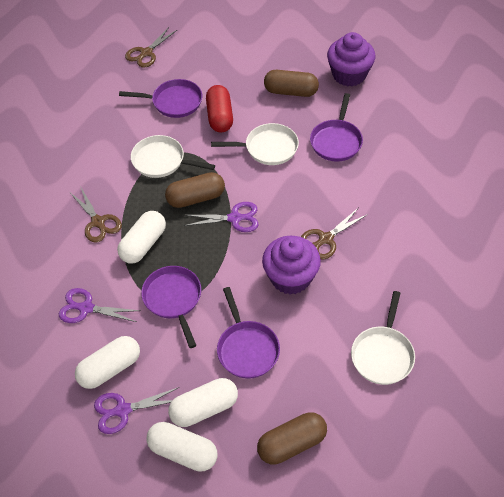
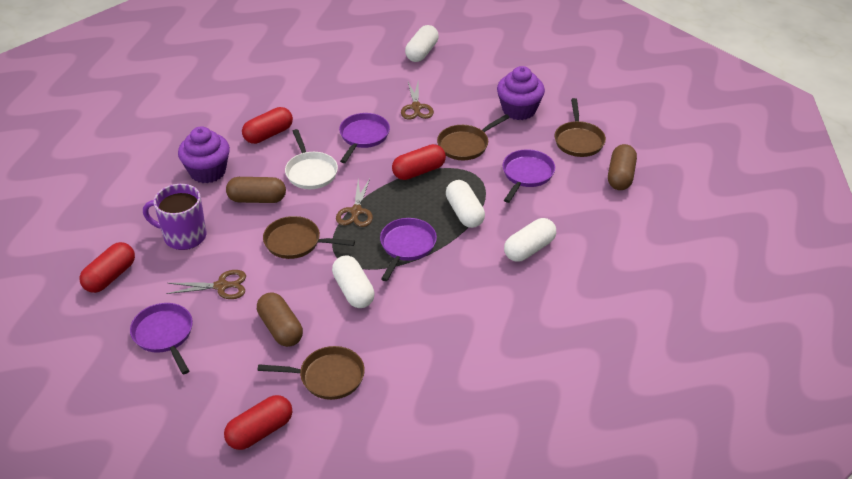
brown pan: none = 0 -> [258,346,365,400] [263,216,355,259] [437,114,510,160] [555,98,606,157] = 4
purple mug: none = 0 -> [143,184,206,250] = 1
purple scissors: [59,288,141,323] [94,387,179,434] [184,202,259,232] = 3 -> none = 0
red capsule: [206,85,233,132] = 1 -> [80,242,135,293] [224,395,292,450] [242,107,293,144] [392,144,446,180] = 4
white pan: [131,135,215,178] [211,123,299,165] [351,291,415,385] = 3 -> [285,129,338,189] = 1

